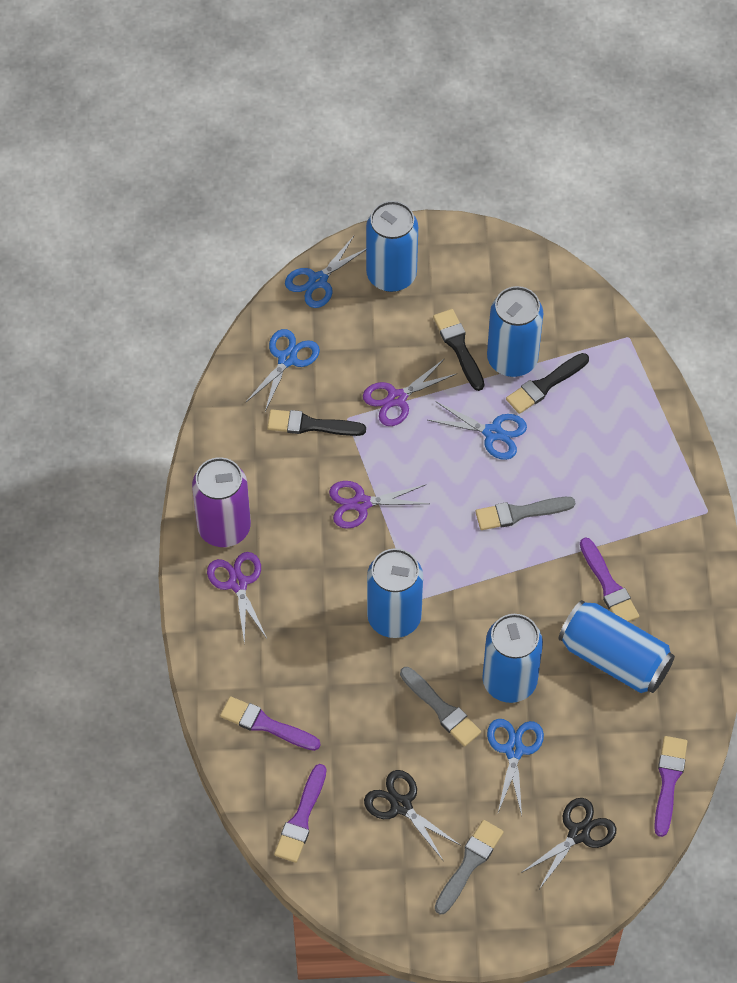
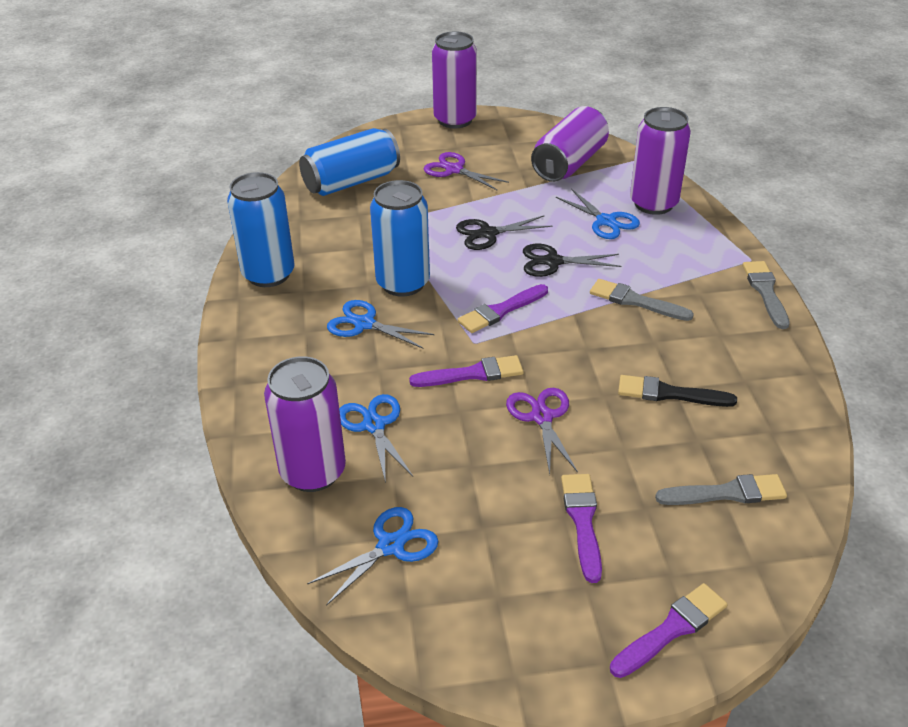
black brush: [267,409,366,436] [433,309,484,391] [506,353,589,414] = 3 -> [618,375,737,407] = 1
blue can: [366,201,418,292] [367,548,423,638] [482,614,543,703] [487,286,543,377] [558,600,675,693] = 5 -> [227,172,294,287] [299,128,400,196] [370,180,430,297] = 3
purple can: [192,457,251,547] = 1 -> [264,356,346,492] [432,31,477,128] [531,106,609,182] [630,107,691,215] = 4
purple scissors: [207,552,267,645] [329,481,429,528] [363,358,458,426] = 3 -> [424,152,509,190] [506,388,578,474] = 2

